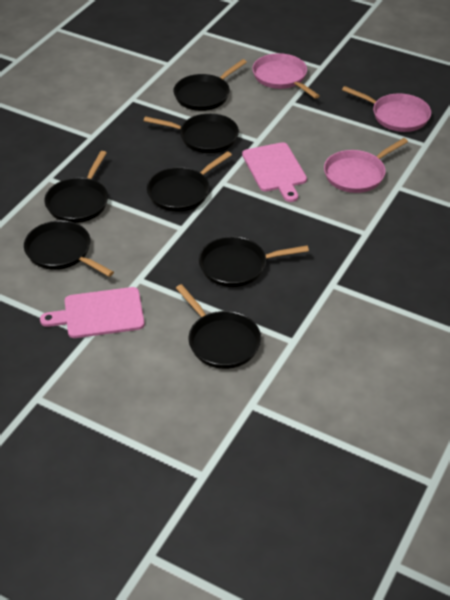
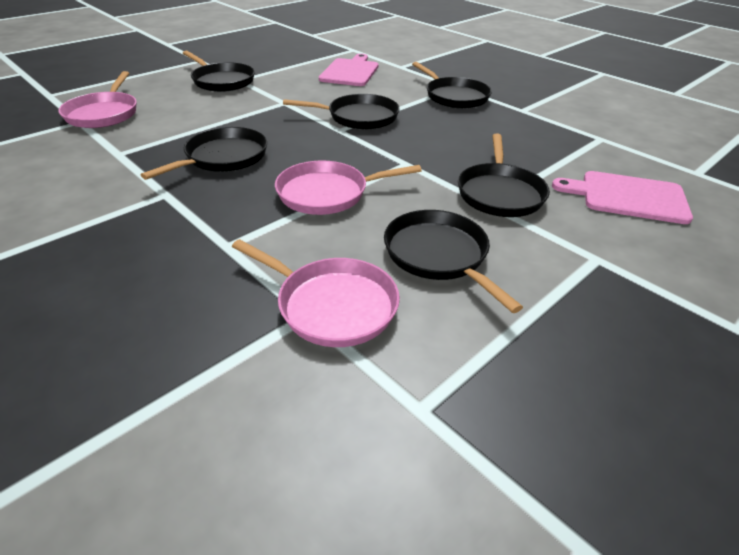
black pan: [24,220,114,277] [44,151,108,223] [144,113,239,153] [147,151,232,212] [173,59,247,111] [176,284,261,369] [199,236,309,287] = 7 -> [141,127,267,180] [183,51,255,92] [283,94,400,130] [384,210,523,313] [412,62,492,109] [458,133,550,217] = 6

